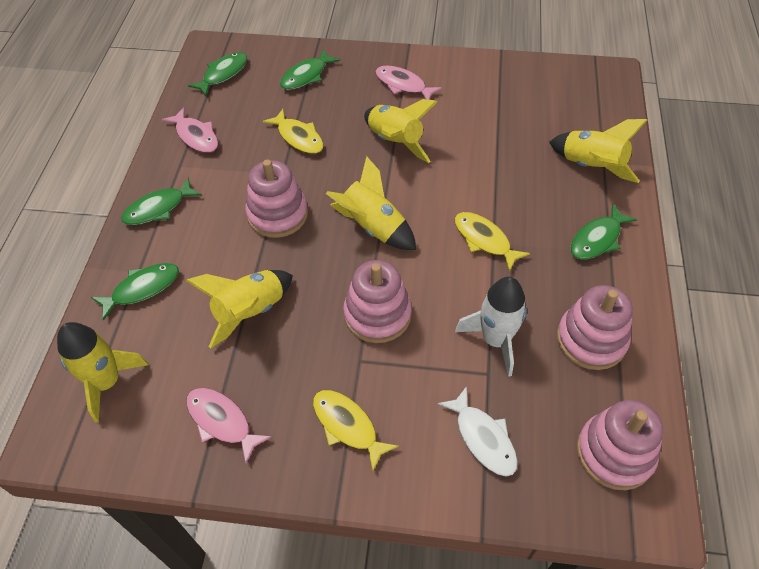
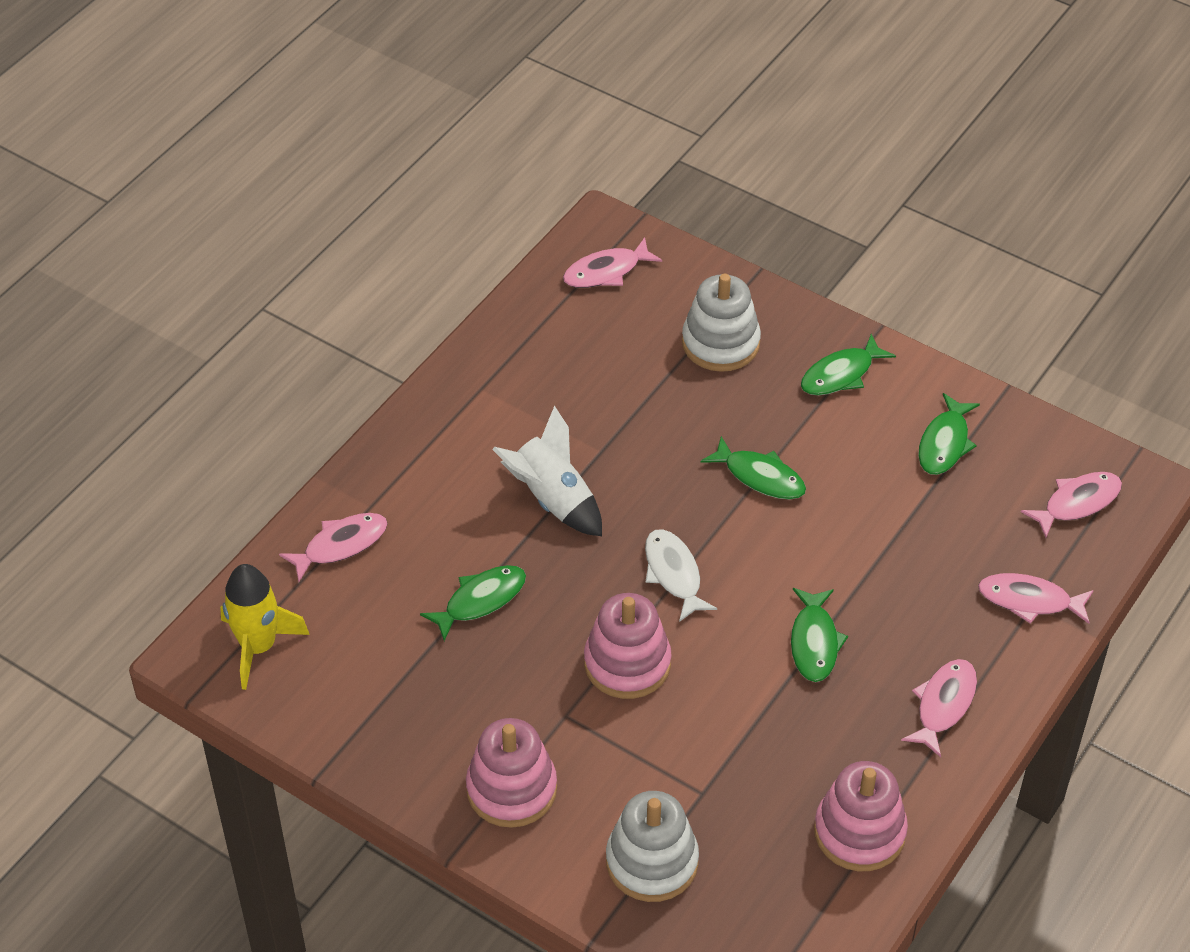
pink fish: [162,107,218,153] [186,388,272,464] [375,65,442,100] = 3 -> [279,513,388,582] [563,237,662,288] [901,659,977,757] [978,573,1094,624] [1021,472,1122,538] = 5
pink stacking toy: [245,159,308,238] [343,260,412,343] [557,285,633,370] [577,400,663,490] = 4 -> [466,718,557,828] [584,593,672,699] [814,761,908,871] = 3
white stacking toy: none = 0 -> [606,791,699,902] [682,274,761,372] = 2
yellow fish: [263,109,324,154] [313,390,399,471] [455,212,530,272] = 3 -> none = 0
yellow rocket: [57,322,149,422] [186,270,293,349] [326,156,416,250] [364,99,437,163] [549,119,647,183] = 5 -> [220,564,310,690] = 1

